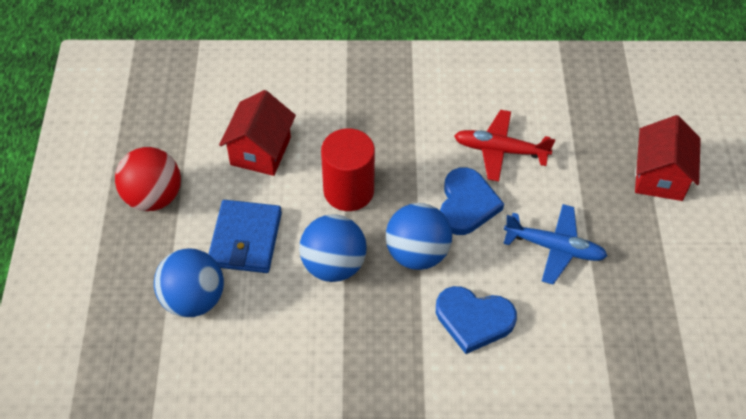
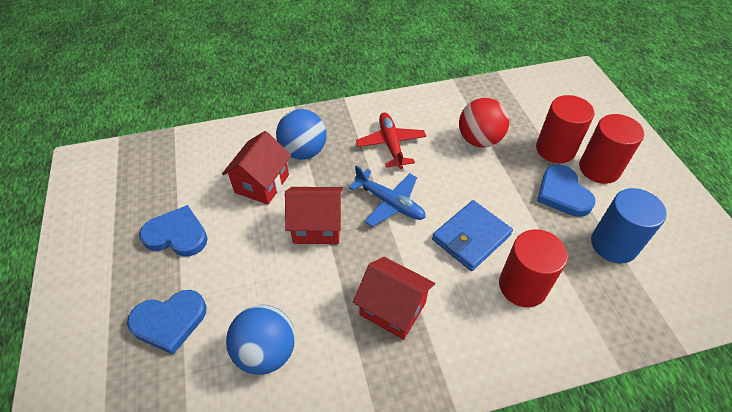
blue ball: [154,248,224,317] [299,214,367,282] [386,203,452,270] = 3 -> [226,305,295,375] [276,109,327,160] = 2
blue cylinder: none = 0 -> [591,188,667,263] = 1
blue heart: [436,286,517,354] [440,167,504,235] = 2 -> [127,290,207,354] [139,205,207,256] [537,164,595,217] = 3
red cylinder: [321,128,375,211] = 1 -> [499,229,568,307] [536,95,594,163] [579,114,644,184] = 3
red house: [219,90,296,176] [635,115,701,201] = 2 -> [222,131,291,205] [285,187,343,244] [353,257,435,340] = 3

